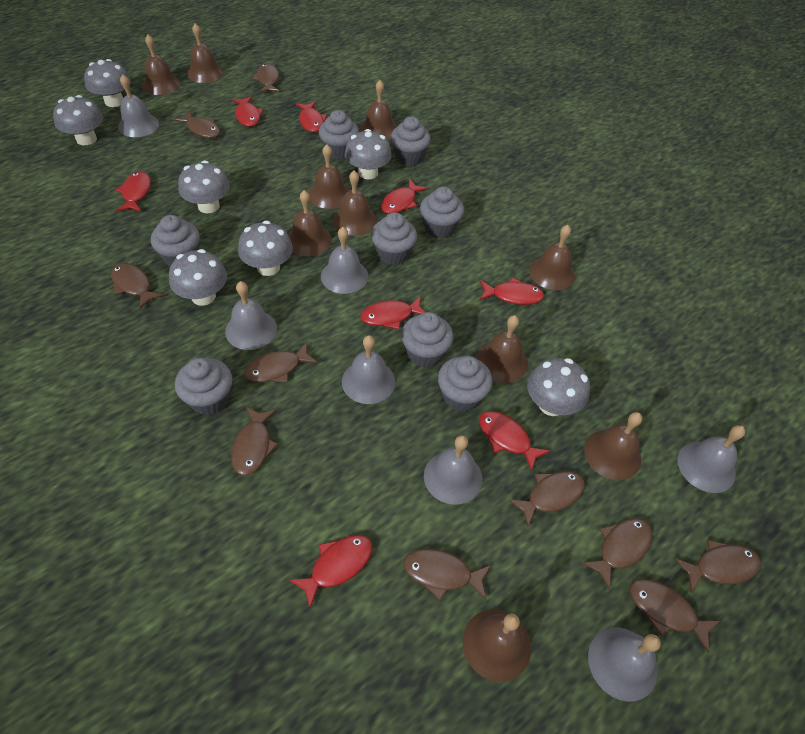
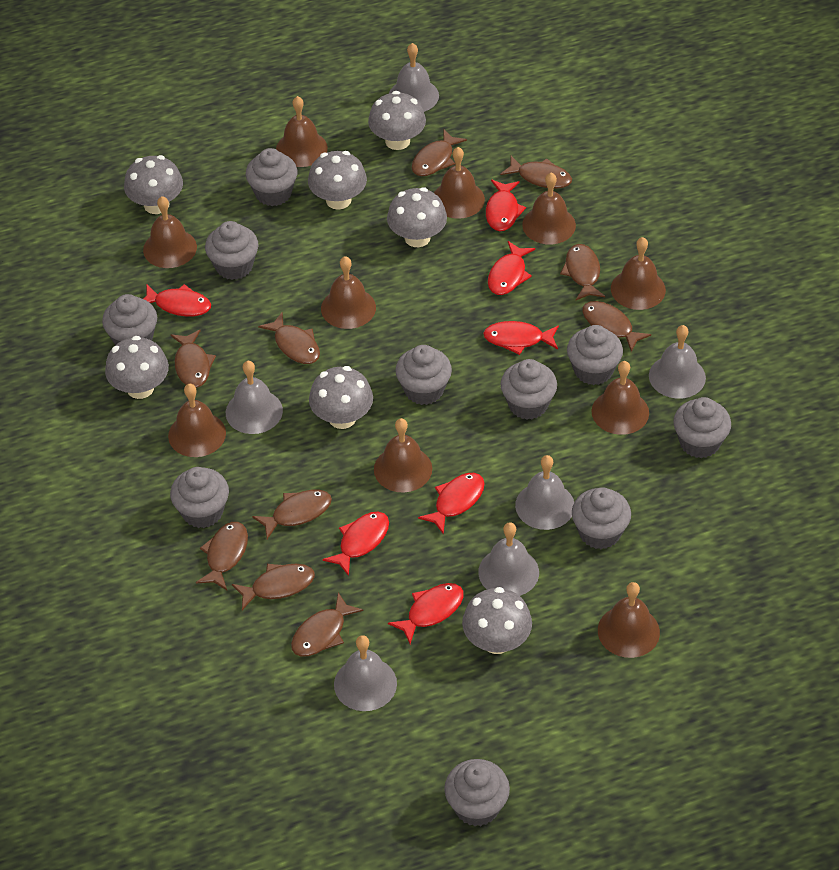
grey bell: [118,74,159,137] [225,281,277,350] [321,227,368,294] [342,335,395,404] [424,435,482,505] [588,627,661,702] [678,425,745,493] = 7 -> [226,361,283,434] [334,635,397,711] [389,43,439,112] [478,522,539,596] [515,455,574,530] [649,325,706,399] = 6
grey cupcake: [151,215,200,266] [175,358,232,415] [319,110,359,160] [371,212,417,265] [391,116,431,166] [401,312,453,367] [420,186,464,238] [438,356,493,412] = 8 -> [102,294,157,345] [170,467,229,528] [205,221,259,280] [246,148,298,206] [395,345,452,405] [444,759,510,826] [500,359,557,420] [567,325,623,385] [572,487,631,549] [673,397,731,458] = 10
red fish: [116,171,151,212] [232,96,264,127] [289,535,372,608] [296,101,327,132] [361,297,425,329] [381,179,428,214] [479,411,550,471] [480,278,544,305] = 8 -> [143,284,211,317] [322,512,389,576] [388,583,464,644] [418,473,485,535] [483,321,559,355] [486,180,526,231] [488,241,535,295] = 7

